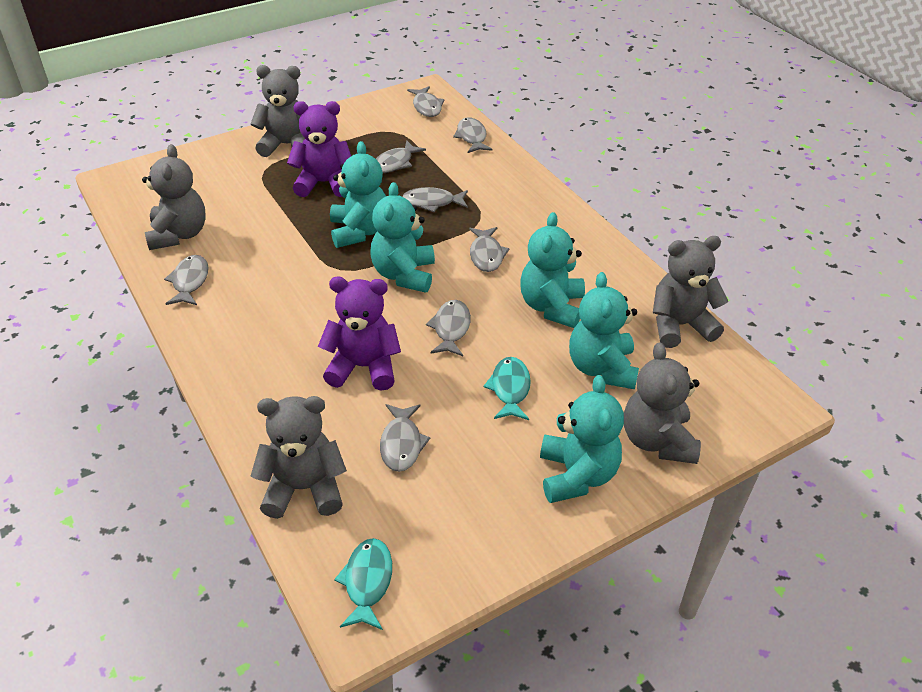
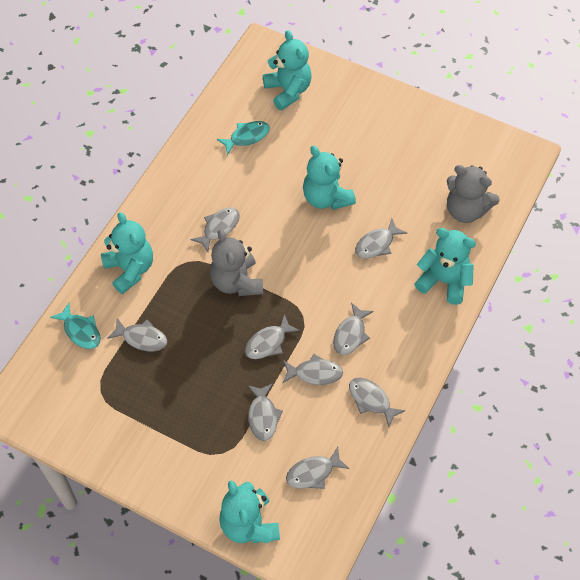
grey fish: [164,255,209,305] [376,140,426,173] [380,404,430,472] [402,187,468,212] [407,86,445,117] [426,300,471,356] [453,117,492,153] [469,227,510,272] = 8 -> [107,318,167,352] [191,208,240,252] [245,314,300,359] [248,383,283,441] [283,354,343,385] [286,447,350,489] [333,303,374,355] [349,378,406,427] [355,218,407,258] = 9
grey teddy bear: [142,144,206,250] [250,396,347,519] [251,65,305,157] [624,342,701,464] [653,236,728,348] = 5 -> [210,230,263,296] [447,165,500,223] = 2
purple teddy bear: [287,101,351,197] [318,276,401,391] = 2 -> none = 0

